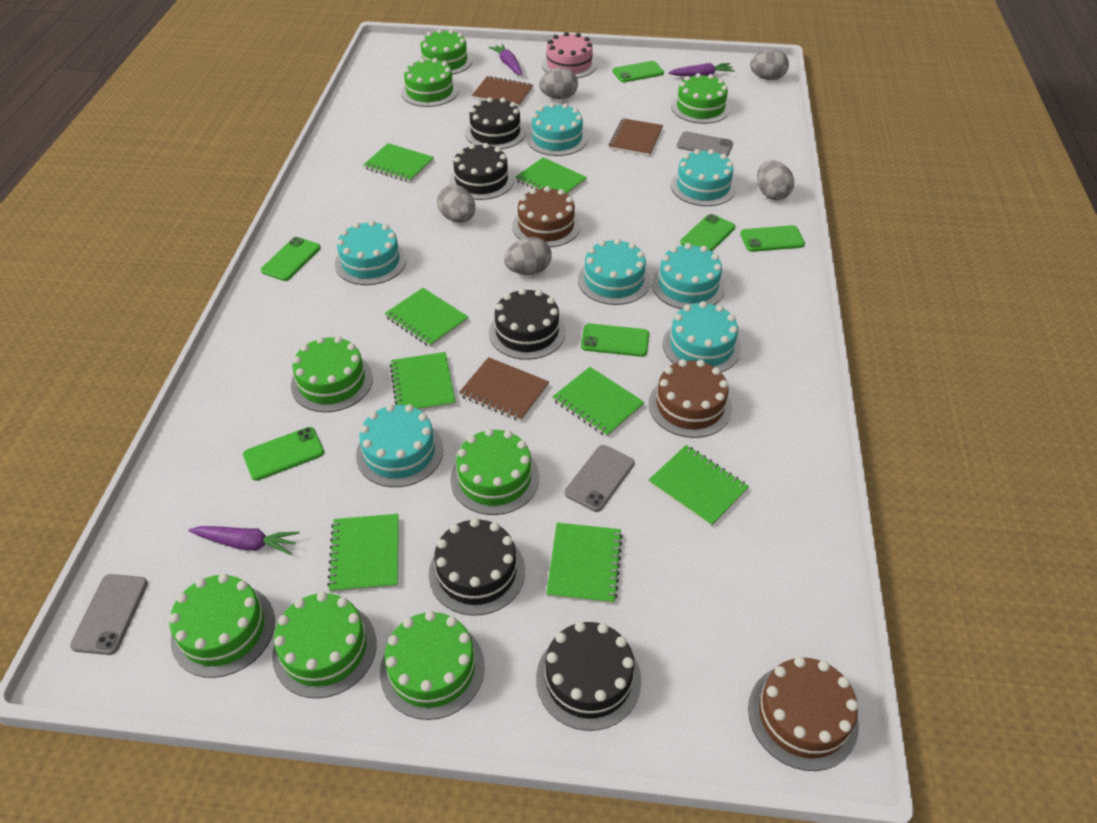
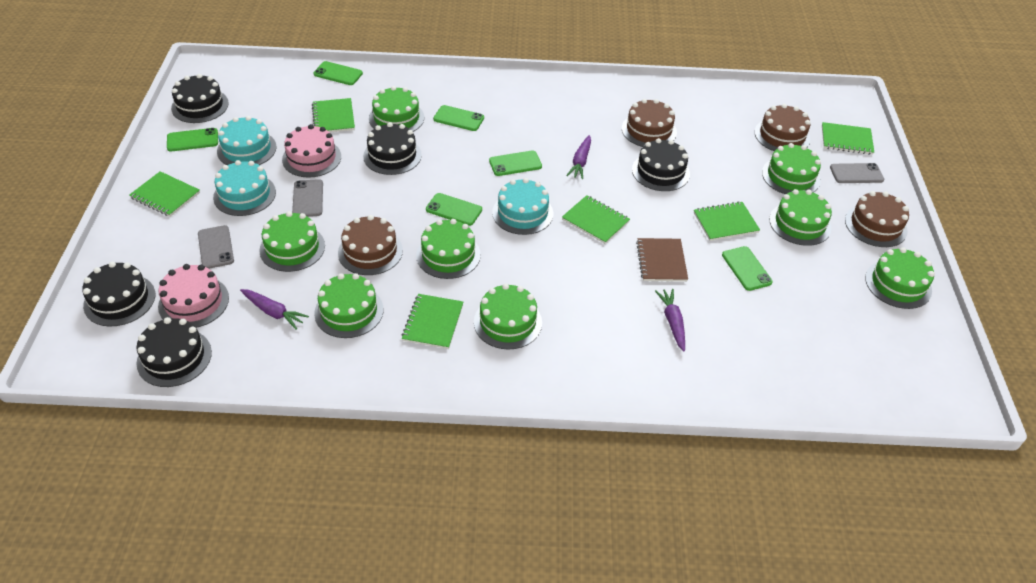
brown cake: [512,186,580,247] [649,359,732,438] [748,657,859,771] = 3 -> [338,215,403,275] [622,99,677,147] [755,104,811,151] [845,191,909,247] = 4
brown notebook: [459,357,549,422] [472,76,533,107] [608,118,663,156] = 3 -> [636,238,688,282] = 1
green notebook: [327,514,398,593] [363,143,434,183] [385,288,468,347] [390,352,455,411] [515,157,587,194] [546,523,623,604] [552,367,645,437] [649,445,749,527] = 8 -> [129,171,200,217] [312,98,355,132] [402,294,463,349] [562,195,630,244] [694,201,760,241] [822,122,874,155] = 6
grey egg: [437,185,476,222] [504,237,552,275] [539,68,578,99] [750,49,789,80] [757,161,794,200] = 5 -> none = 0
pink cake: [542,32,597,78] = 1 -> [158,264,229,328] [282,124,341,178] = 2
turquoise cake: [335,220,407,285] [356,404,443,487] [527,103,588,156] [578,238,651,305] [652,243,725,309] [663,301,741,372] [671,149,736,206] = 7 -> [213,160,276,216] [217,116,277,165] [492,178,553,235] = 3

